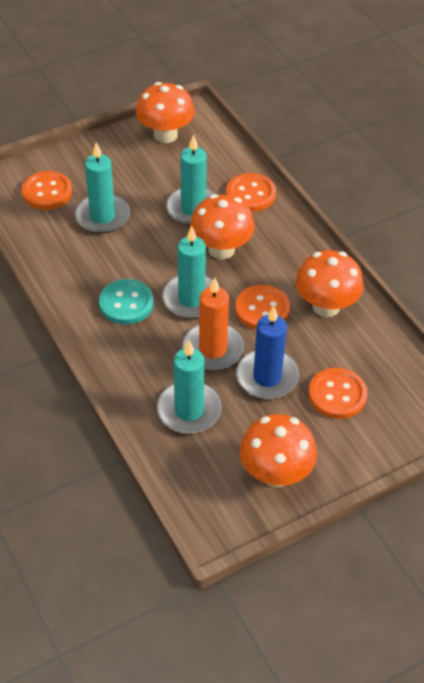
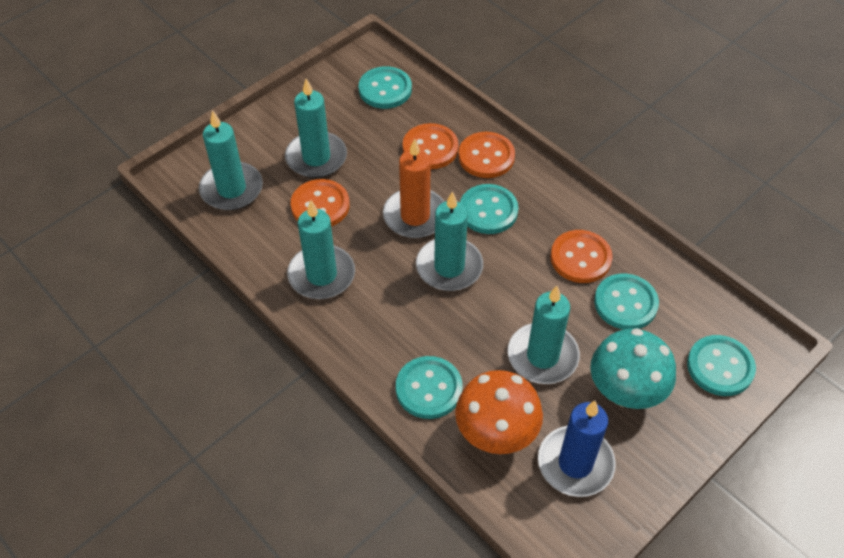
orange mushroom: [136,82,195,143] [190,194,255,259] [240,414,317,487] [296,250,364,317] = 4 -> [455,370,543,454] = 1
turquoise button: [99,279,154,324] = 1 -> [359,66,412,109] [396,356,463,419] [460,184,519,234] [594,273,659,329] [687,335,756,396] = 5
turquoise candle: [74,142,130,234] [157,340,222,434] [162,226,213,318] [166,134,215,226] = 4 -> [199,110,263,210] [285,78,347,178] [287,200,355,299] [416,191,483,291] [508,286,580,384] = 5
turquoise mushroom: none = 0 -> [590,328,676,409] = 1

